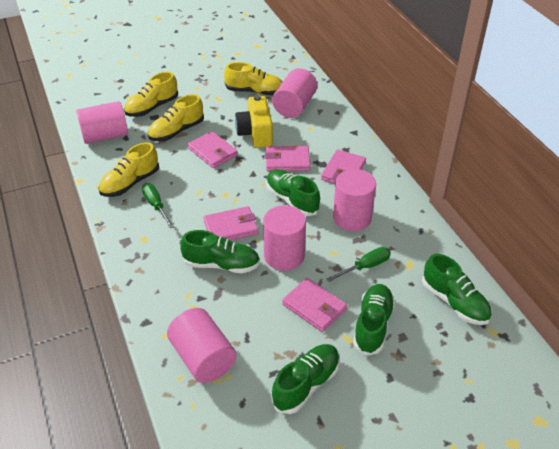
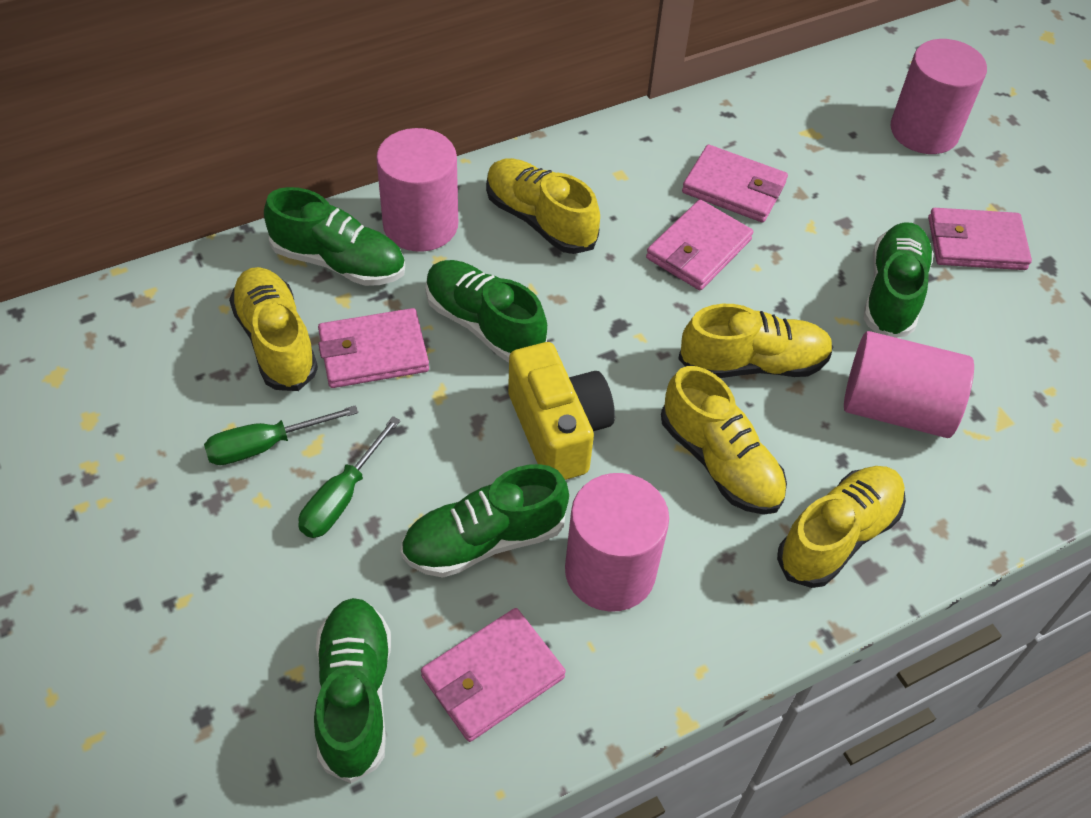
pink cylinder: [76,101,128,144] [167,308,236,383] [263,205,306,271] [272,68,317,118] [333,169,376,231] = 5 -> [376,128,458,252] [565,473,669,612] [844,331,974,438] [891,39,987,154] = 4
yellow shoe: [98,142,159,197] [124,72,178,117] [148,94,204,141] [224,62,283,95] = 4 -> [229,267,318,391] [486,158,600,254] [661,366,787,515] [678,304,833,378] [777,466,906,588] = 5

